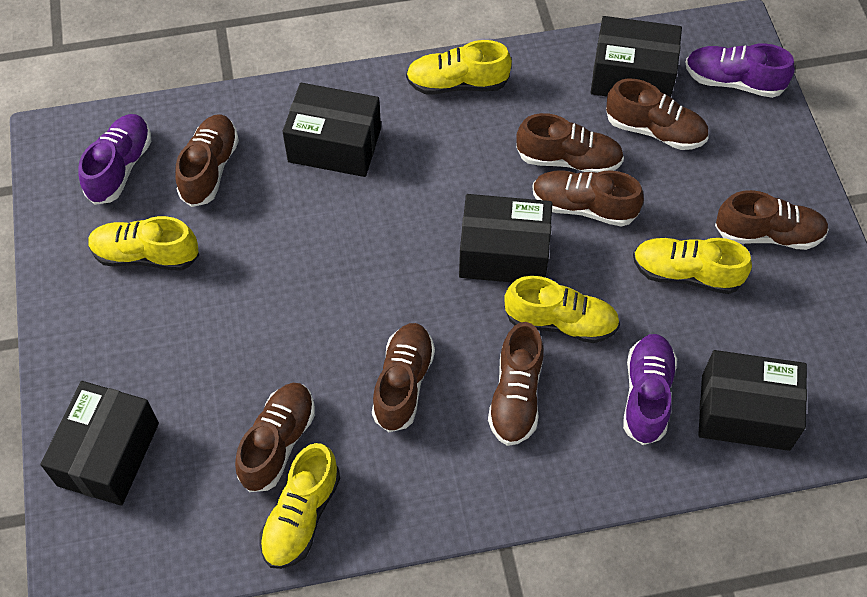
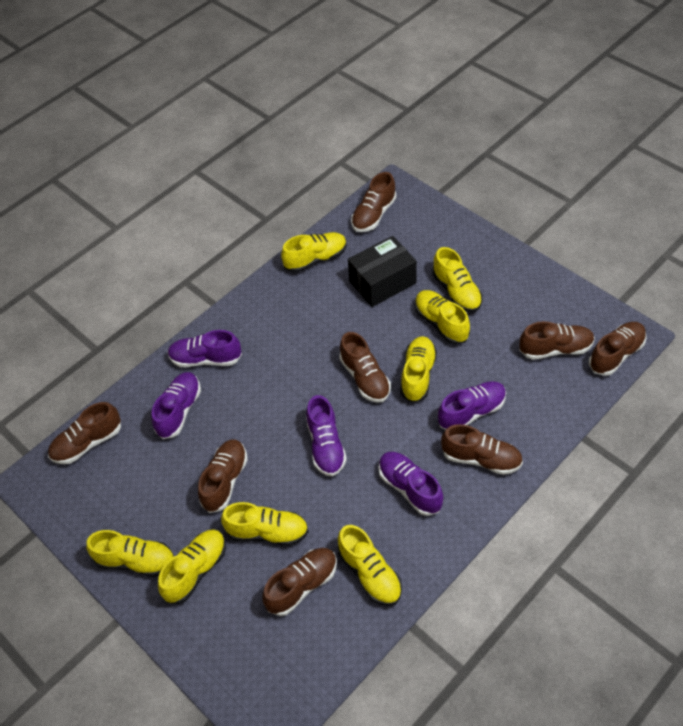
black box: [40,381,159,506] [283,83,381,177] [459,194,552,283] [591,16,682,97] [698,350,807,451] = 5 -> [348,236,417,307] = 1
purple shoe: [78,114,151,205] [623,334,677,445] [685,43,795,98] = 3 -> [151,372,201,439] [168,330,242,367] [306,395,347,476] [379,452,443,516] [438,381,506,430] = 5
yellow shoe: [88,216,199,271] [259,443,340,569] [406,40,512,94] [504,276,620,343] [633,238,752,294] = 5 -> [86,530,174,577] [158,529,226,604] [221,502,308,546] [281,232,347,273] [338,525,402,606] [400,336,437,403] [415,290,470,344] [432,247,482,312] = 8

